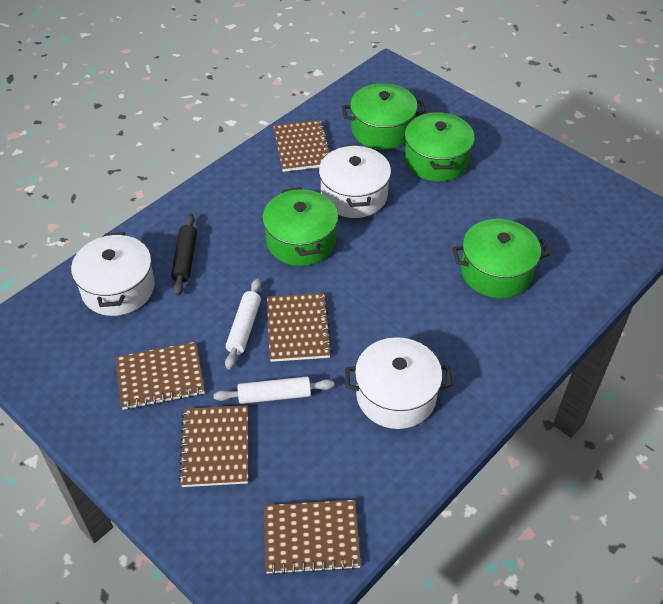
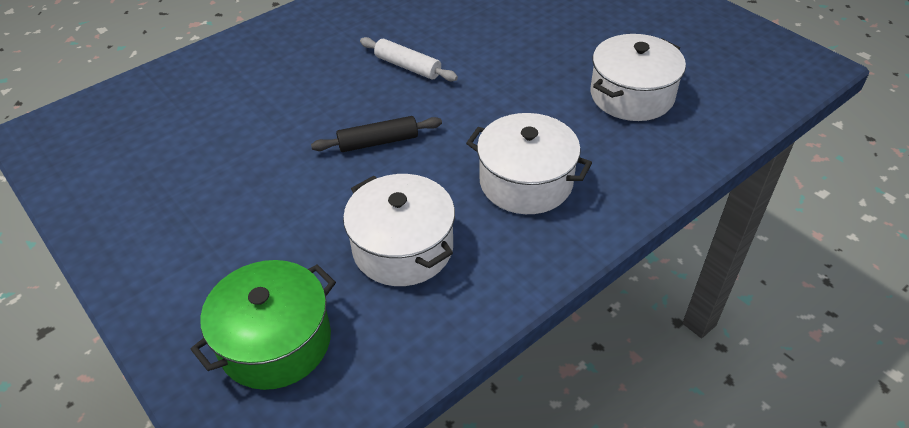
brown notebook: [116,342,205,410] [179,405,248,487] [264,500,361,575] [267,293,332,362] [273,120,331,172] = 5 -> none = 0
green pot: [262,187,338,266] [342,83,426,150] [405,112,475,182] [452,219,550,298] = 4 -> [190,260,336,390] = 1
white rolling pin: [214,377,334,404] [225,278,261,369] = 2 -> [360,37,458,81] = 1

